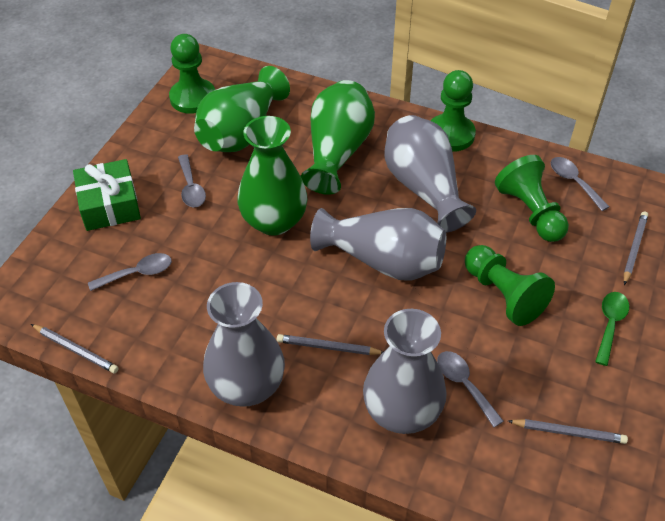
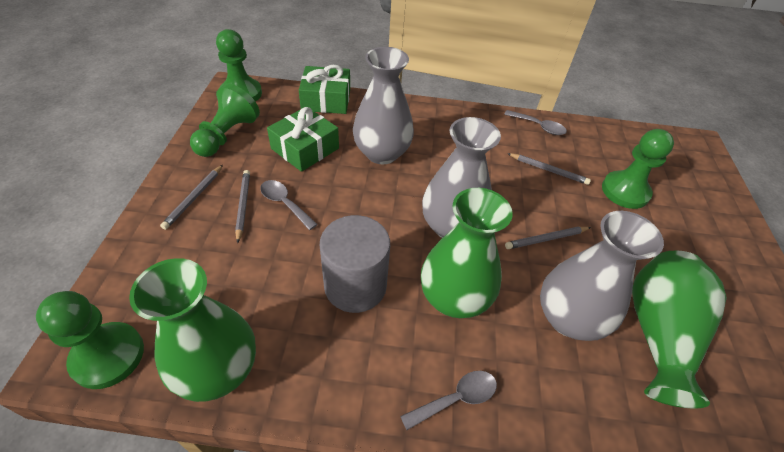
green gift: [73,159,141,231] = 1 -> [267,106,339,172] [299,65,350,114] = 2
green spoon: [595,292,629,366] = 1 -> none = 0
grey cylinder: none = 0 -> [320,215,390,313] = 1
grey spoon: [88,253,172,291] [178,154,206,207] [437,351,504,427] [551,157,609,211] = 4 -> [260,180,318,230] [400,371,497,430] [504,110,567,135] = 3
grey vase: [203,282,285,407] [310,208,446,281] [363,309,446,434] [384,115,476,233] = 4 -> [353,47,414,164] [422,117,501,238] [540,211,664,341] = 3

